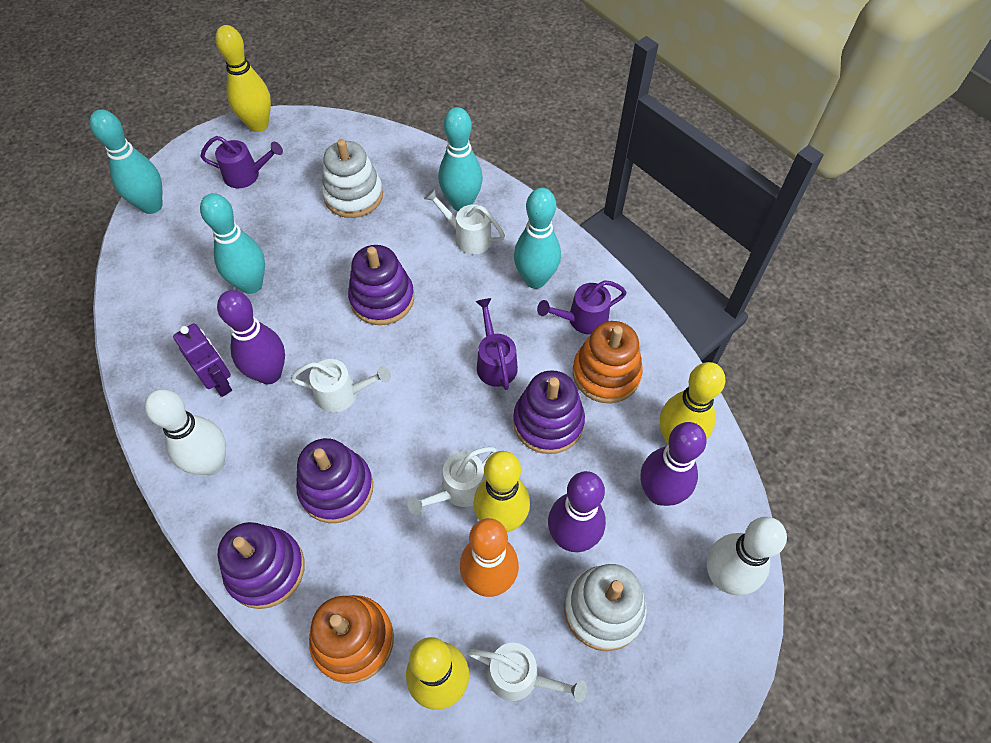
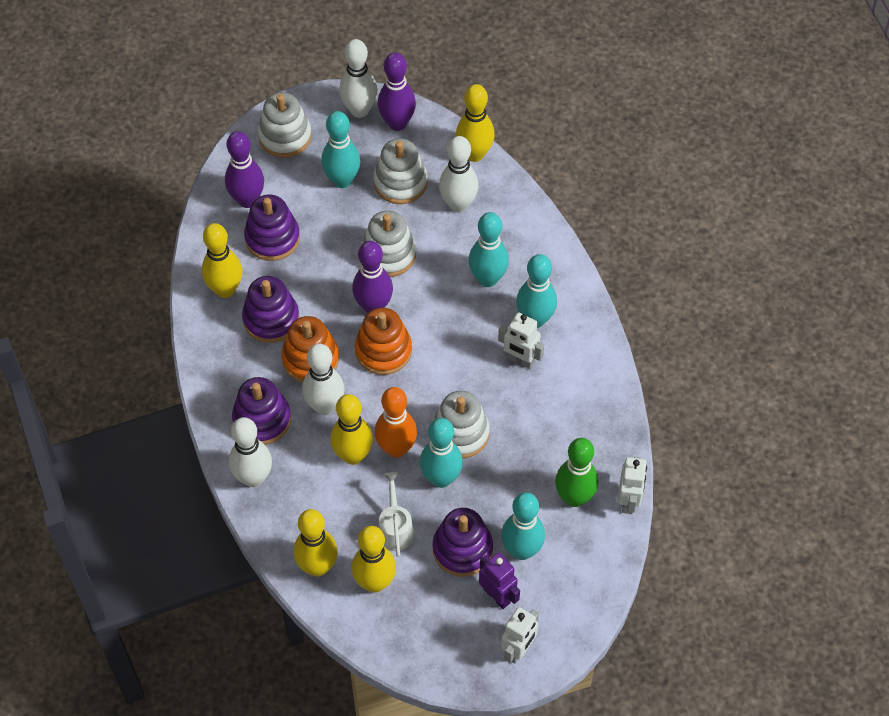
green bowling pin: none = 0 -> [555,438,598,507] = 1
purple watering can: [200,136,283,188] [476,298,518,390] [537,280,627,335] = 3 -> none = 0
turquoise bowling pin: [90,109,162,214] [200,193,265,294] [438,107,483,211] [514,188,561,289] = 4 -> [321,111,361,188] [420,418,463,488] [468,212,509,287] [501,492,545,560] [516,254,557,328] = 5
white bowling pin: [145,389,226,475] [707,517,787,595] = 2 -> [229,417,272,487] [302,343,345,415] [339,39,378,118] [439,136,478,213] = 4
white robot: none = 0 -> [498,313,544,369] [501,607,539,664] [618,457,647,514] = 3
white stacking toy: [322,139,383,218] [564,564,647,651] = 2 -> [258,92,312,158] [361,211,416,277] [373,138,428,204] [432,391,490,459] = 4
white watering can: [291,359,391,413] [407,447,497,515] [424,188,505,254] [467,643,587,703] = 4 -> [378,472,414,557] = 1
yellow bowling pin: [216,25,271,132] [406,637,469,710] [474,451,530,532] [660,362,725,445] = 4 -> [202,223,242,298] [294,509,338,577] [330,394,373,465] [352,526,396,593] [456,84,495,162] = 5

